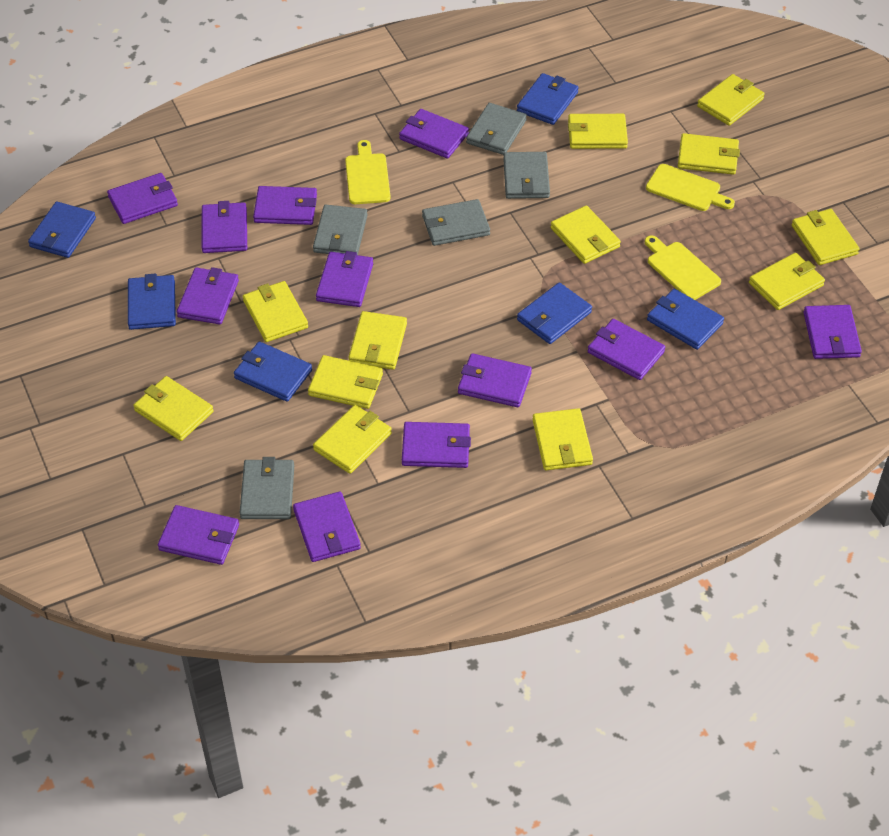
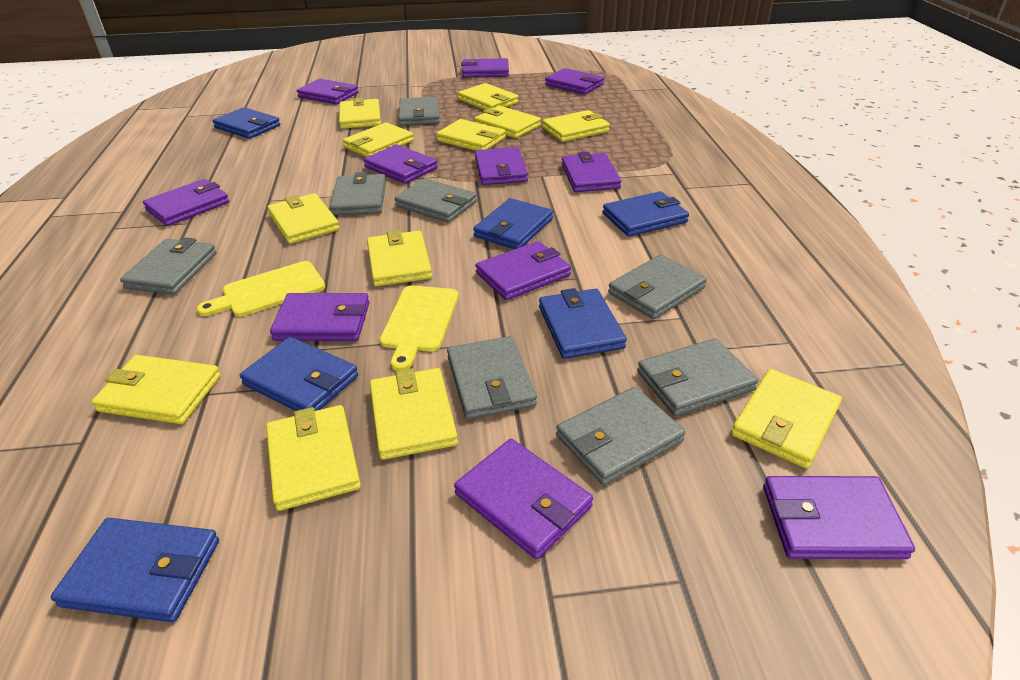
grey wallet: [240,457,294,519] [313,205,368,255] [422,199,490,246] [466,103,527,155] [503,152,550,199] = 5 -> [120,237,217,295] [330,172,386,215] [395,178,477,223] [399,97,440,126] [447,336,537,419] [556,387,686,485] [608,255,707,319] [637,338,758,416] = 8
purple wallet: [107,173,178,224] [158,505,239,565] [177,267,239,325] [201,201,247,253] [253,186,317,225] [293,492,361,562] [316,251,373,307] [399,109,469,158] [402,422,471,468] [458,353,532,407] [588,319,665,380] [803,305,862,359] = 12 -> [143,179,229,226] [270,293,370,341] [297,79,359,104] [364,144,438,184] [454,439,593,559] [461,58,509,77] [475,147,528,185] [476,241,571,300] [545,68,604,94] [562,152,621,192] [763,476,915,559] = 11
yellow cutting board: [345,140,391,204] [645,235,721,300] [646,164,735,211] = 3 -> [197,261,325,317] [380,286,458,371] = 2

